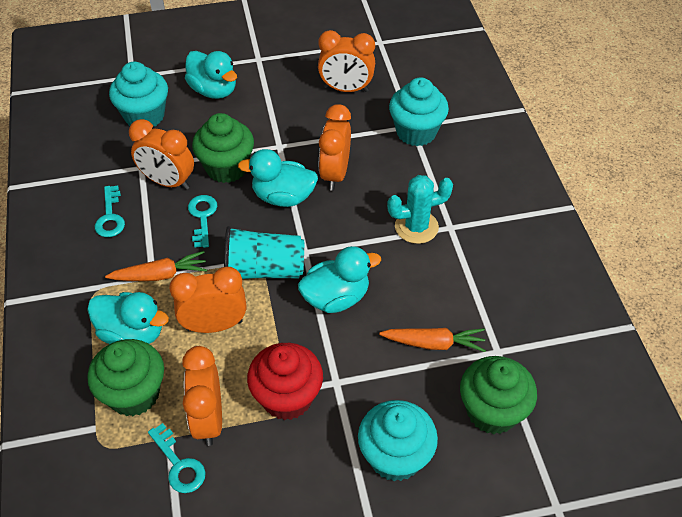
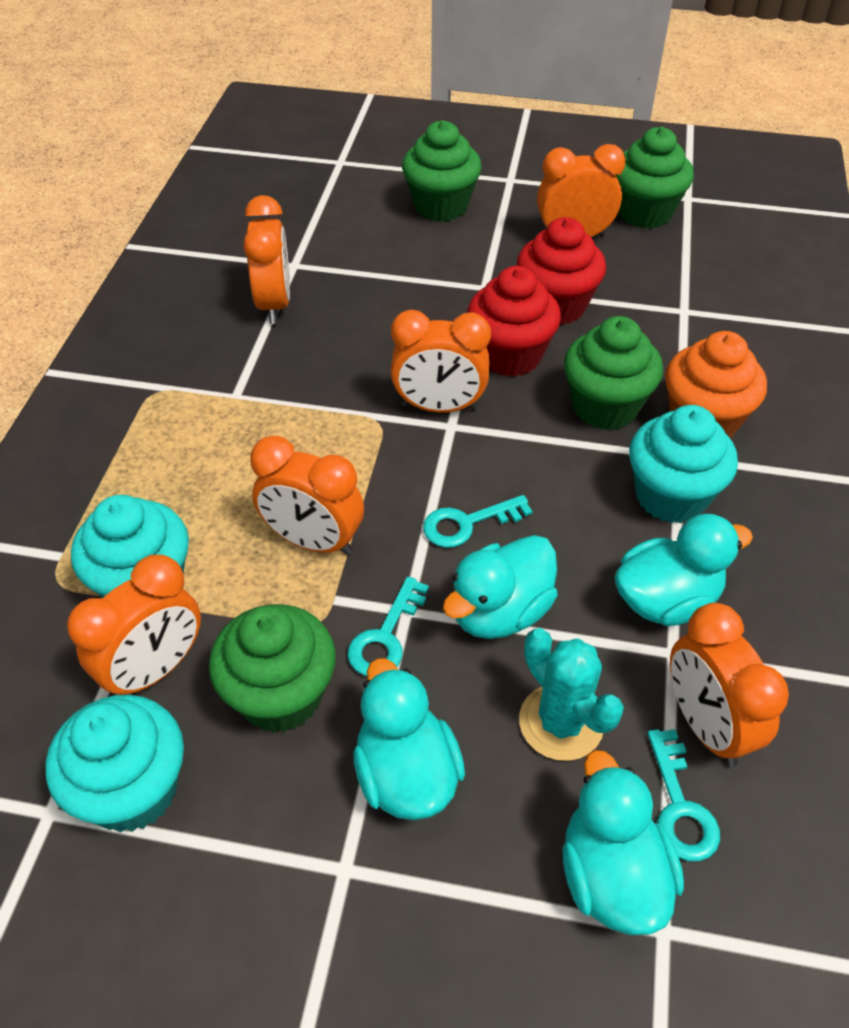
green cupcake: [88,339,164,416] [192,113,254,183] [460,356,537,434] = 3 -> [209,604,336,733] [402,120,482,222] [564,316,663,430] [615,127,694,228] = 4
orange carrot: [105,251,207,281] [379,328,486,352] = 2 -> none = 0
orange clock: [129,119,194,190] [169,267,246,333] [182,346,222,446] [318,30,375,92] [319,104,351,191] = 5 -> [67,554,201,696] [243,195,290,324] [250,436,364,556] [391,310,491,413] [537,144,626,237] [670,603,789,767] = 6
orange cupcake: none = 0 -> [665,331,767,439] = 1
red cupcake: [247,343,323,420] = 1 -> [467,266,561,377] [517,217,606,325] = 2
turquoise cup: [224,226,304,279] = 1 -> none = 0

